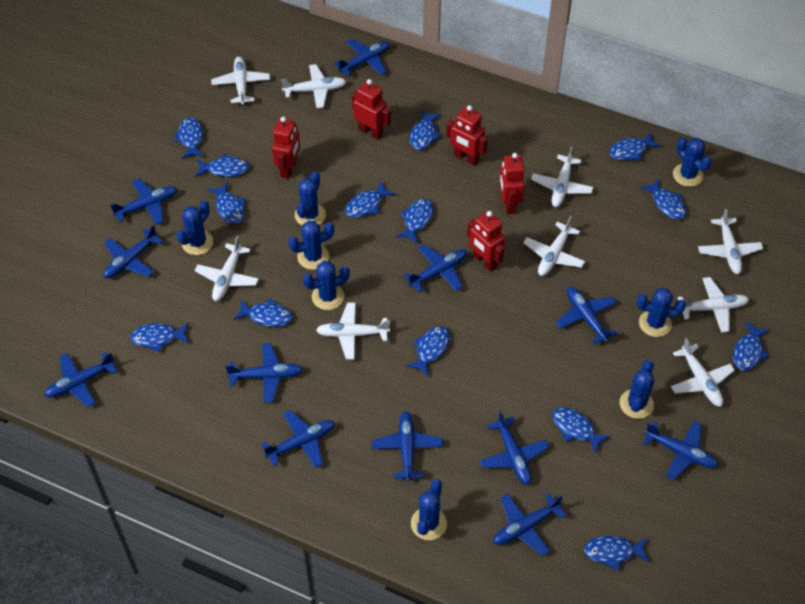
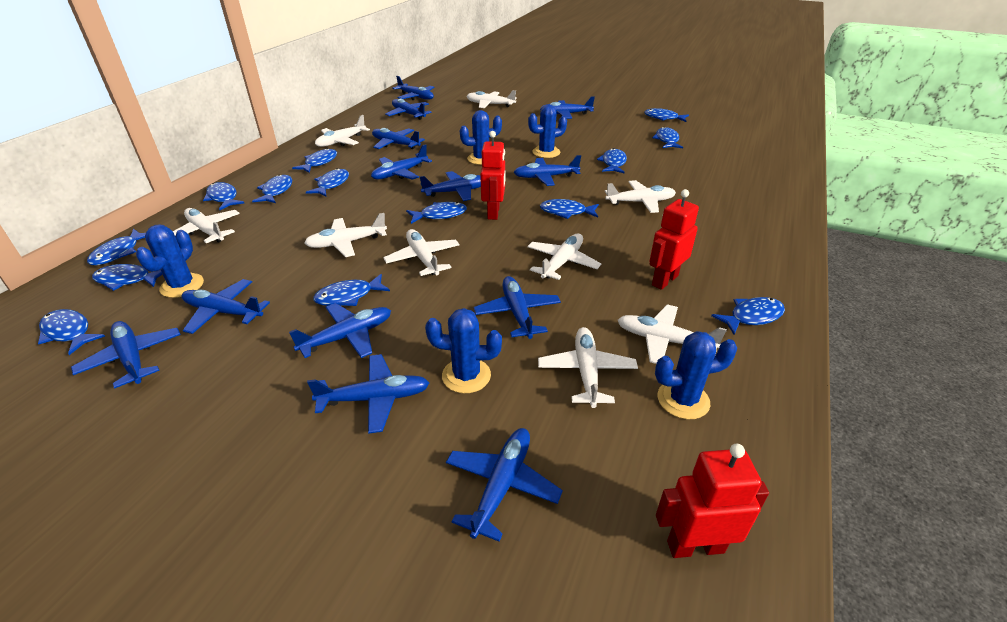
blue cactus: [176,200,213,255] [288,221,334,270] [295,171,326,225] [303,261,350,310] [411,479,447,540] [620,360,654,419] [637,288,686,337] [673,138,712,187] = 8 -> [136,225,204,298] [425,308,502,393] [460,110,502,165] [528,104,567,158] [655,331,737,419] = 5
blue plane: [44,352,117,407] [103,225,163,279] [110,179,177,225] [226,343,303,403] [262,410,335,468] [334,39,390,77] [372,411,443,481] [404,245,467,292] [480,411,549,485] [493,493,566,556] [556,287,617,344] [643,421,718,480] = 12 -> [71,321,181,389] [182,279,270,334] [289,303,391,358] [307,354,429,434] [371,144,432,180] [372,128,425,149] [385,99,432,120] [392,76,434,100] [420,171,481,201] [446,428,563,541] [474,276,561,339] [514,155,581,186] [540,96,595,119] = 13
red robot: [272,117,300,179] [352,79,391,140] [446,105,488,165] [467,211,505,271] [499,153,525,214] = 5 -> [480,131,506,220] [650,189,699,290] [656,444,769,558] = 3

